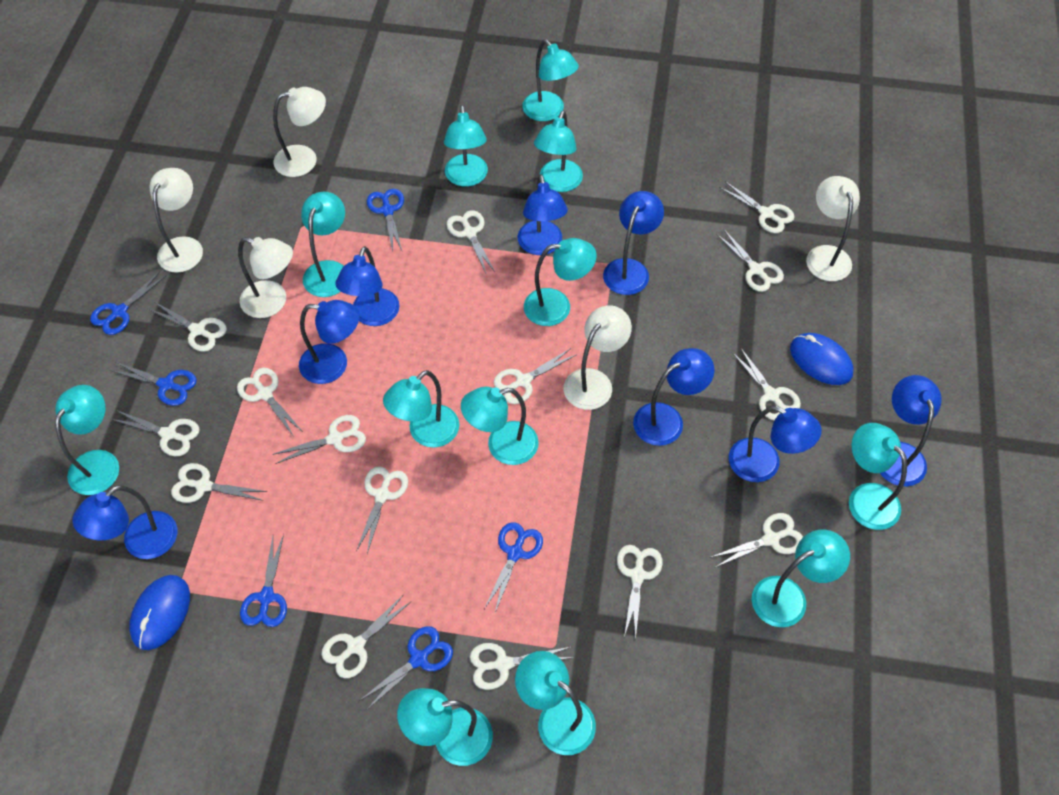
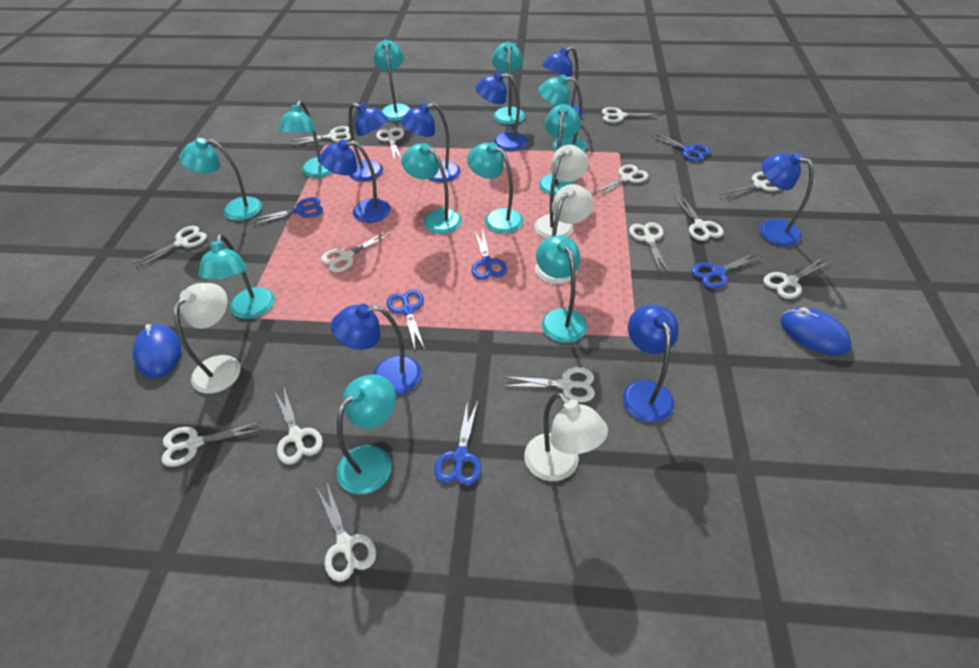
turquoise lamp: [55,385,119,495] [301,192,345,297] [383,370,459,448] [397,688,493,766] [444,105,488,187] [461,387,539,465] [515,651,596,755] [523,39,579,121] [524,238,597,326] [534,111,583,192] [752,529,850,627] [849,423,907,530] = 12 -> [179,138,262,221] [198,234,275,319] [279,100,333,178] [337,374,396,494] [373,40,411,121] [401,143,462,234] [467,142,524,234] [492,42,525,125] [536,235,587,343] [539,74,587,152] [539,104,581,196] = 11
white lamp: [150,168,203,273] [238,237,293,318] [273,87,326,177] [564,305,632,410] [806,176,860,281] = 5 -> [173,283,240,394] [524,392,608,481] [534,145,589,239] [535,184,594,284] = 4
white scissors: [111,410,200,456] [148,302,227,352] [171,463,267,503] [237,368,303,437] [272,415,366,464] [322,594,411,678] [356,466,408,554] [447,210,495,273] [470,643,574,690] [494,348,577,404] [617,545,663,640] [711,513,803,567] [716,230,784,292] [719,181,794,233] [732,347,801,420] = 15 -> [132,226,207,269] [161,422,260,467] [274,388,323,465] [291,126,351,145] [316,483,376,582] [321,231,391,273] [376,127,404,161] [505,367,595,403] [592,164,649,198] [601,107,661,123] [629,222,669,273] [674,195,724,241] [720,172,780,200] [763,258,830,299] = 14

